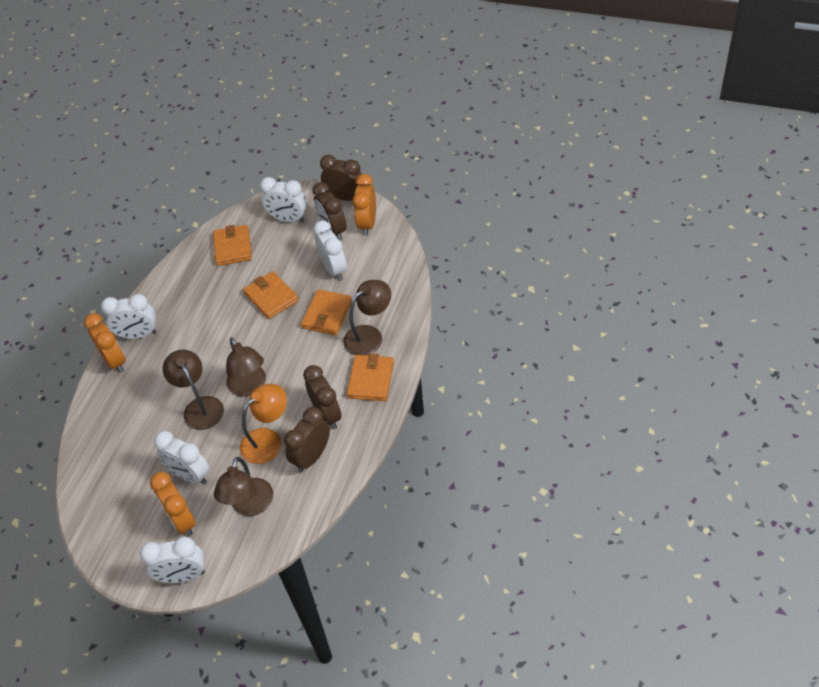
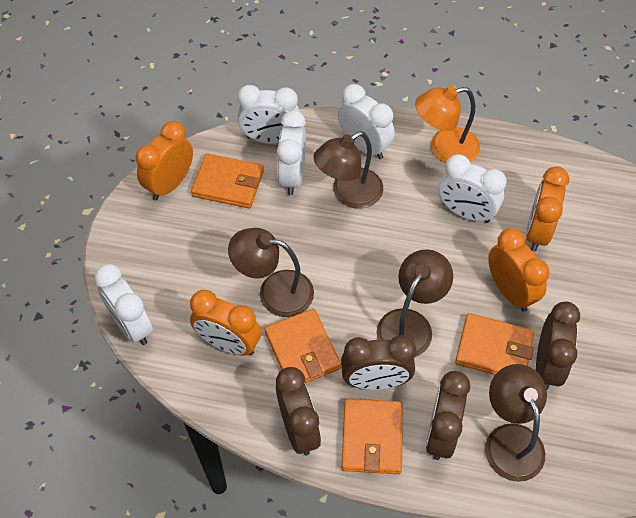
orange clock: [84,313,126,373] [150,472,196,536] [352,174,376,236] = 3 -> [136,121,193,200] [190,290,261,356] [488,228,550,312] [526,166,569,251] = 4

